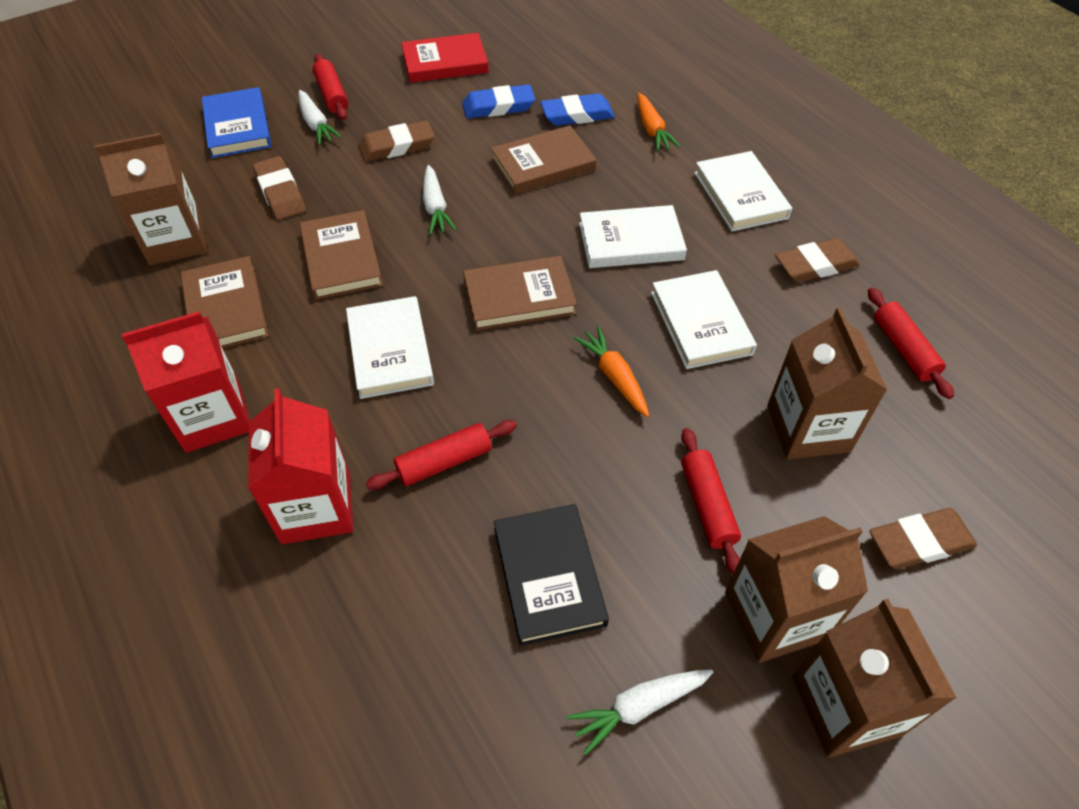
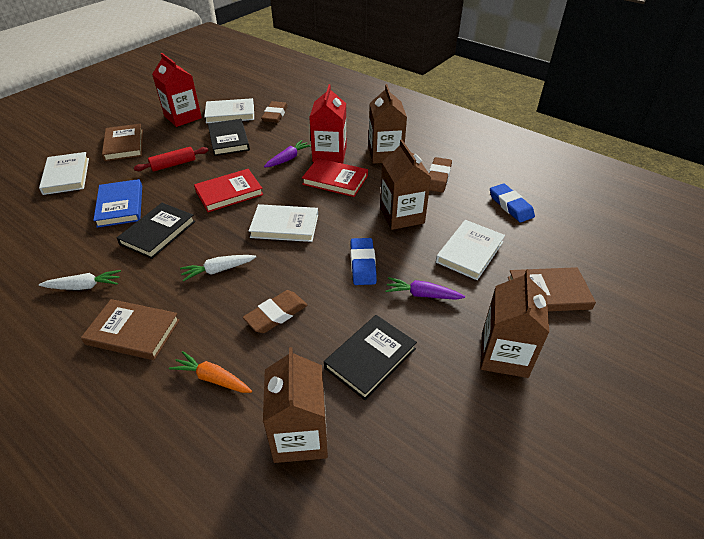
black book: [494,504,609,646] = 1 -> [117,203,195,259] [208,119,250,156] [324,315,417,400] = 3
brown book: [181,256,268,348] [300,210,383,300] [463,256,577,331] [491,126,596,194] = 4 -> [81,299,180,360] [102,124,143,161] [508,267,596,311] = 3
brown eraser: [253,156,306,220] [358,120,435,162] [775,238,860,282] [869,508,977,569] = 4 -> [243,290,308,333] [261,101,288,123] [429,157,452,193] = 3
orange carrot: [573,326,649,417] [637,93,681,152] = 2 -> [169,351,252,393] = 1
purple carrot: none = 0 -> [264,140,311,167] [385,277,465,300] = 2
red book: [401,33,489,83] = 1 -> [194,169,263,212] [302,158,368,197] = 2
red rolling pin: [313,54,348,120] [366,420,517,490] [681,428,741,574] [868,288,954,399] = 4 -> [134,147,208,172] = 1
white carrot: [298,90,342,145] [423,165,457,235] [567,669,713,755] = 3 -> [39,270,121,290] [180,255,256,282] = 2

